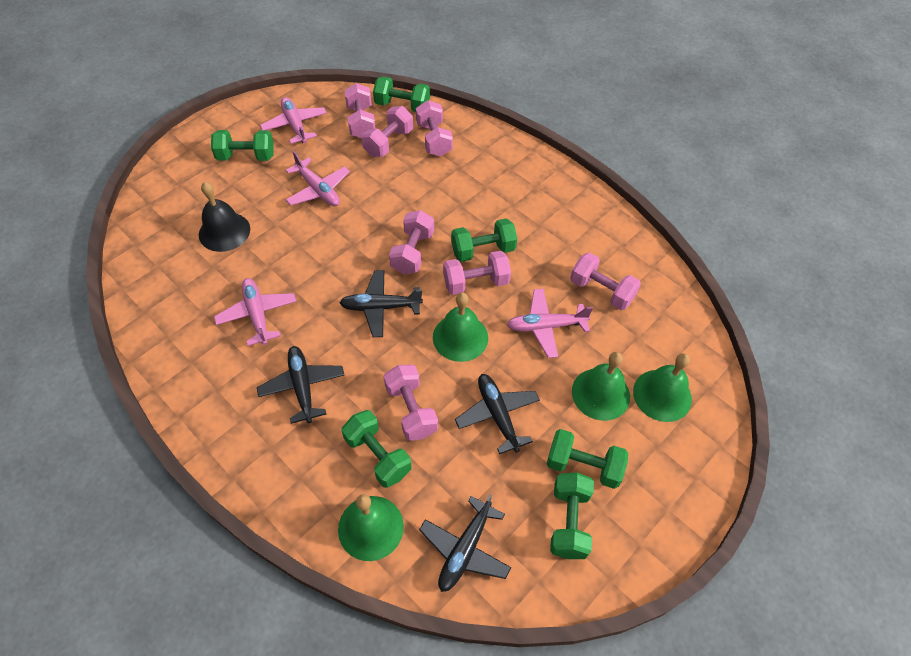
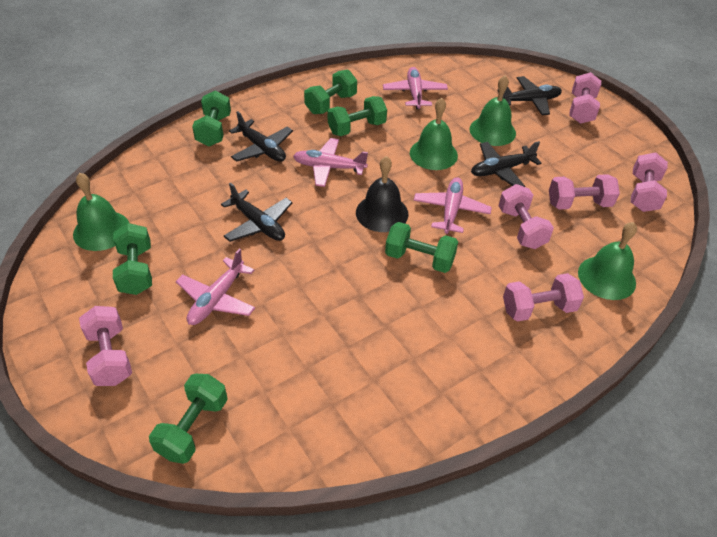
pink dumbbell: [344,83,375,138] [361,106,413,157] [384,365,438,441] [389,210,434,274] [416,100,453,157] [443,251,511,295] [570,253,641,310] = 7 -> [79,306,132,386] [498,184,554,249] [503,273,584,322] [549,174,620,210] [569,72,601,124] [631,152,668,212] = 6

